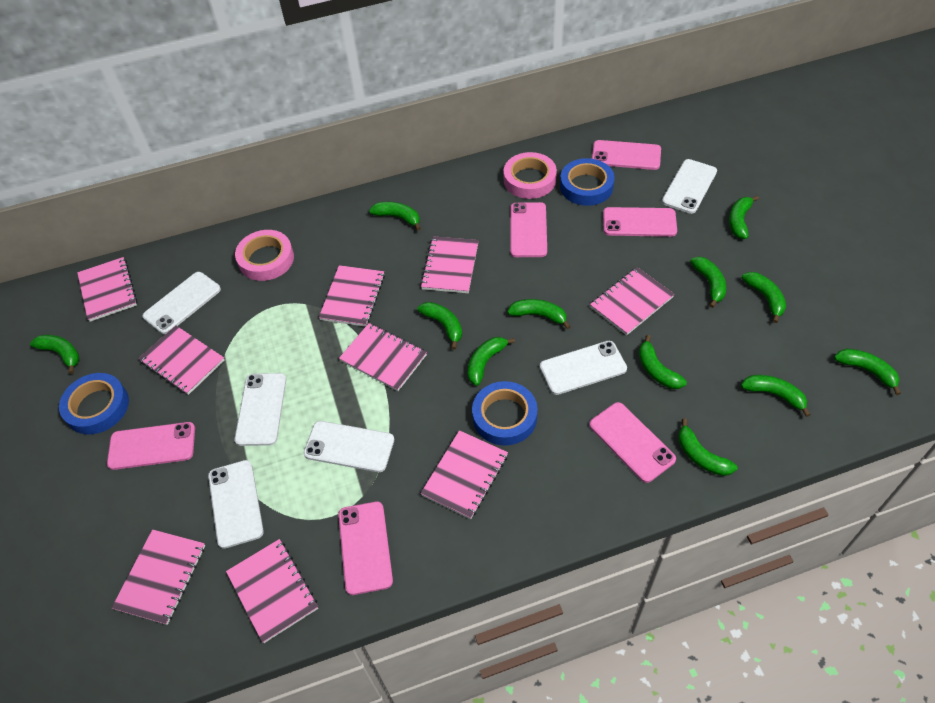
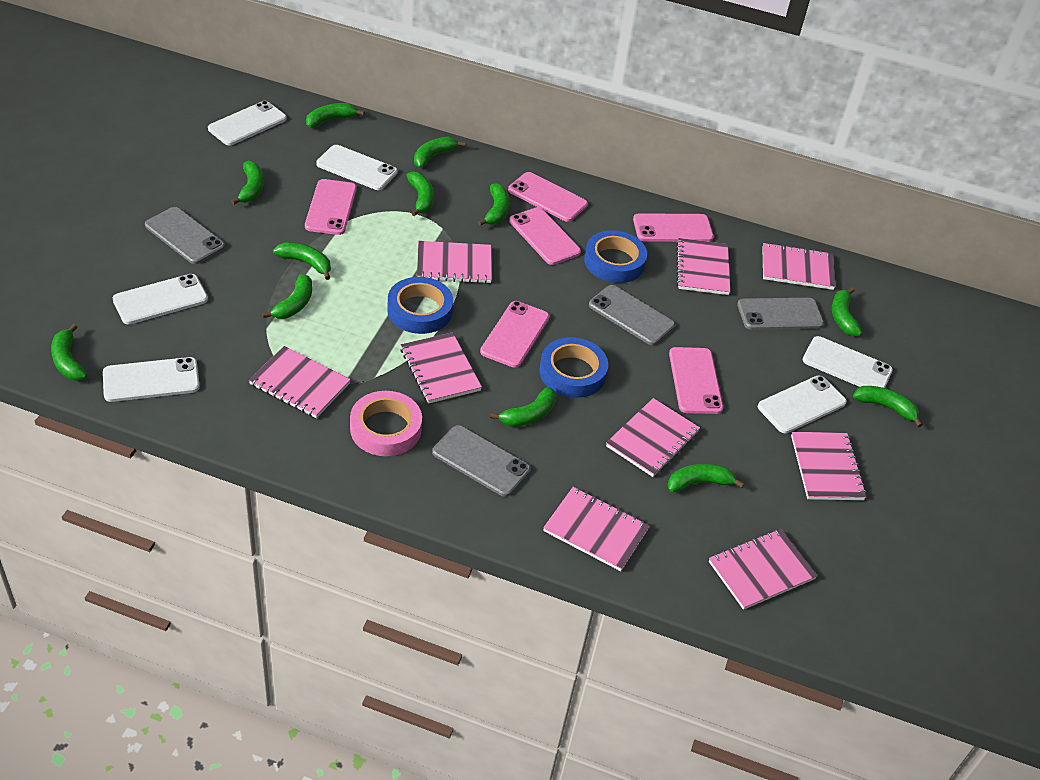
grey phone: none = 0 -> [145,207,225,264] [432,425,531,497] [589,285,675,345] [737,298,824,330] = 4
pink tape: [235,230,294,281] [503,152,557,199] = 2 -> [350,391,422,456] = 1

